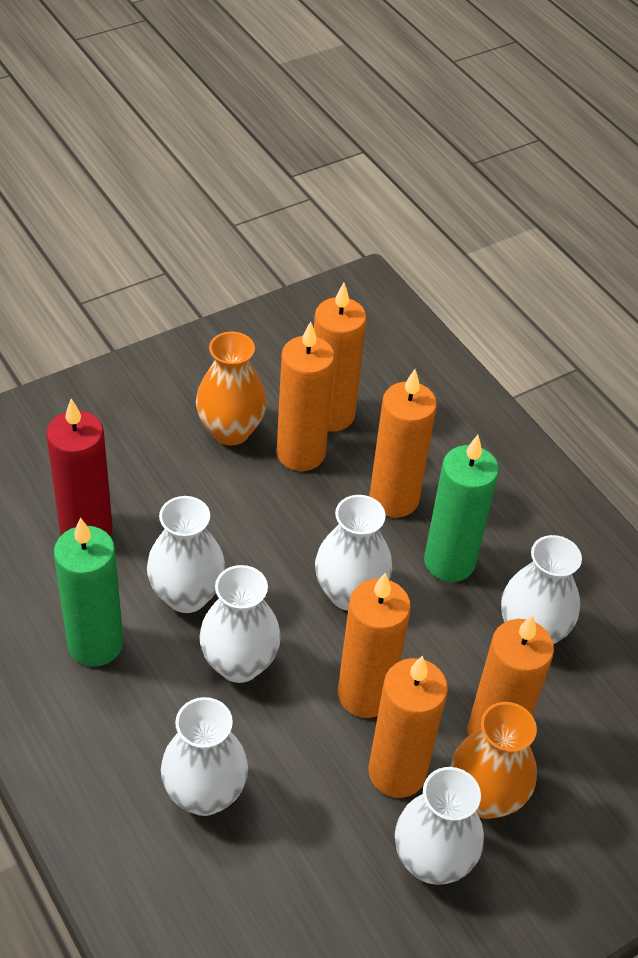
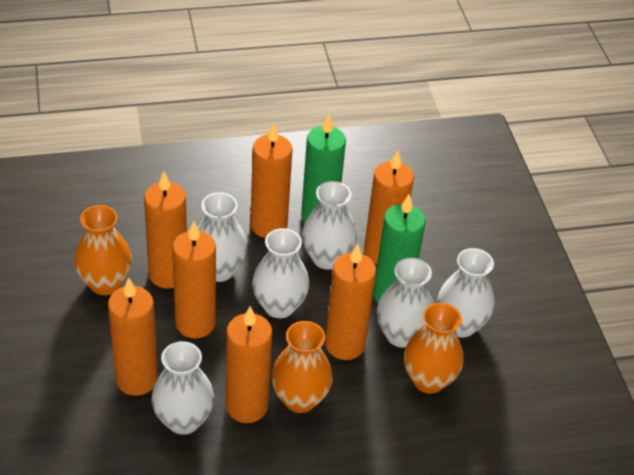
orange candle: [277,322,335,471] [314,283,367,431] [338,573,411,718] [369,369,437,518] [369,656,448,798] [467,615,554,736] = 6 -> [108,278,158,396] [144,171,187,289] [172,221,216,339] [226,306,272,423] [250,123,293,238] [325,244,376,360] [364,150,414,264] = 7
orange vase: [196,331,267,446] [451,702,537,819] = 2 -> [74,205,132,295] [271,321,332,413] [404,303,463,394] = 3
red candle: [46,399,112,536] = 1 -> none = 0

